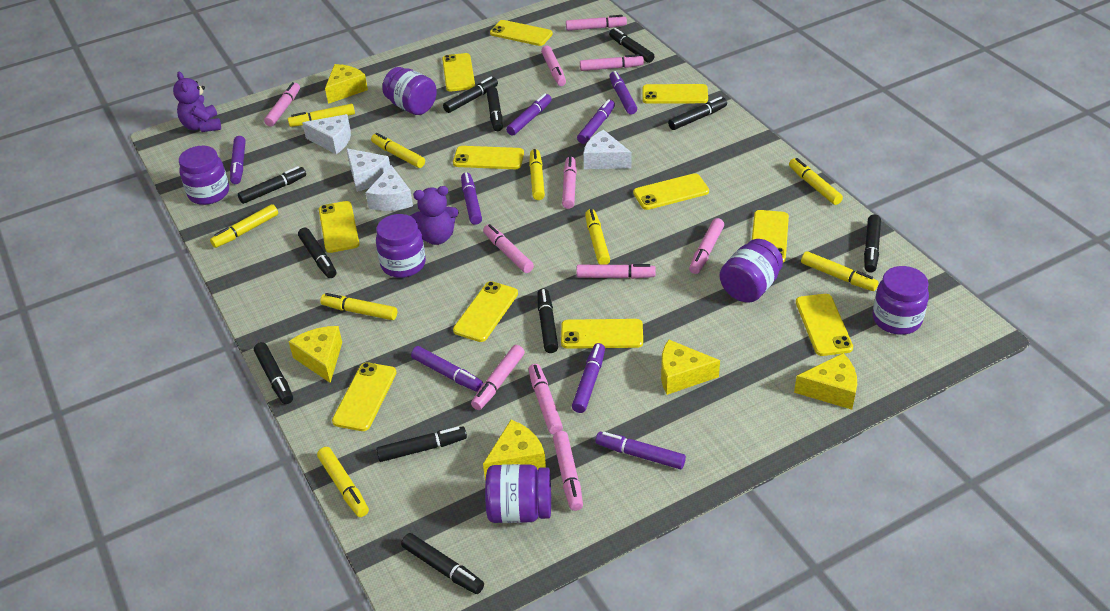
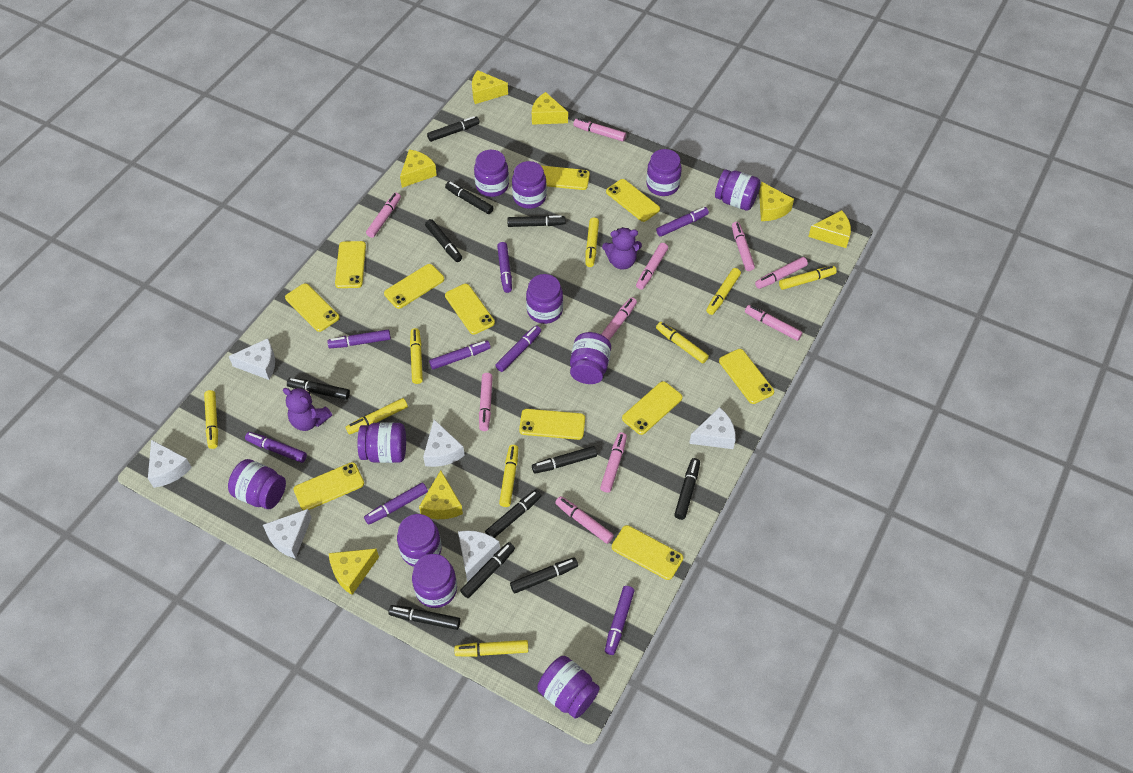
pink marker: [264,82,300,127] [471,345,525,410] [483,224,534,273] [528,364,563,435] [541,46,566,86] [553,431,583,511] [562,156,577,209] [566,15,627,31] [576,264,655,279] [580,54,644,71] [689,218,724,274] = 11 -> [366,193,401,238] [479,373,493,431] [555,496,614,544] [573,118,626,142] [600,432,627,493] [601,297,637,340] [636,243,668,290] [732,222,755,271] [745,305,803,341] [755,257,808,289] = 10
purple jar: [179,146,229,205] [376,214,426,278] [382,67,437,115] [485,464,551,523] [720,239,783,303] [873,266,929,335] = 6 -> [228,459,286,509] [357,422,406,463] [397,514,442,567] [412,554,457,608] [474,150,509,197] [512,161,547,209] [526,274,563,324] [537,656,600,719] [570,332,611,384] [646,149,682,196] [715,169,760,211] = 11
white cheese: [302,114,351,154] [346,148,390,192] [366,165,413,211] [584,130,632,169] = 4 -> [148,440,192,488] [229,338,275,380] [263,509,312,559] [423,420,465,467] [458,530,500,582] [689,407,736,449] = 6
yellow cheese: [288,326,342,383] [325,64,368,104] [483,420,546,480] [661,339,720,395] [794,353,857,410] = 5 -> [329,549,379,595] [400,149,437,188] [419,470,463,519] [472,70,508,104] [532,92,568,125] [759,182,794,221] [808,210,851,248] = 7

